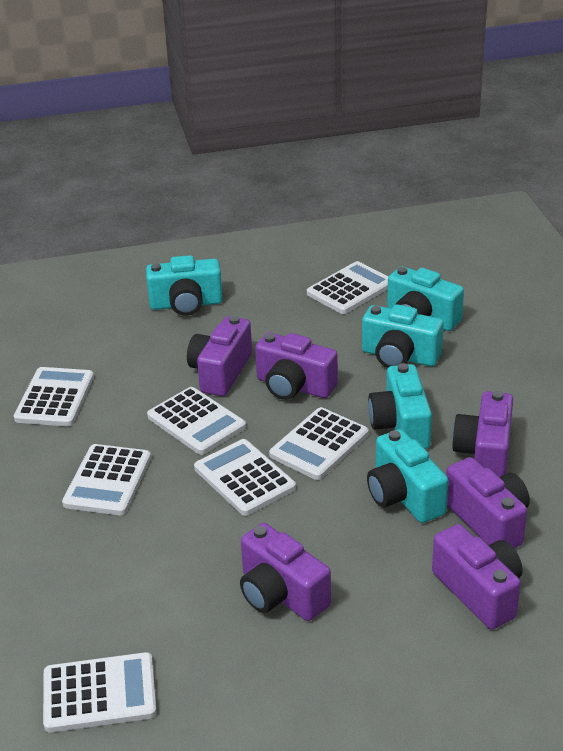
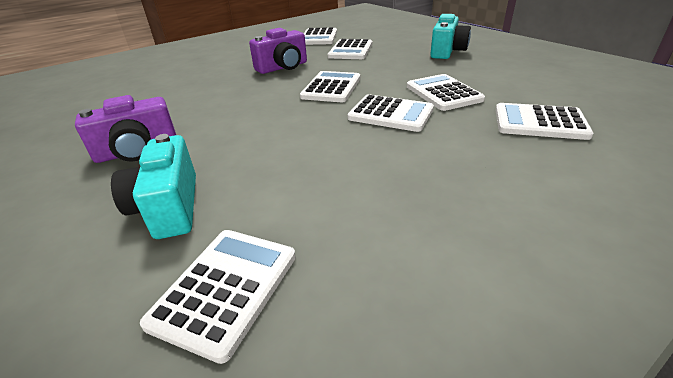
purple camera: [187,316,252,396] [240,523,331,621] [255,332,338,400] [432,524,522,629] [446,457,530,548] [452,391,513,477] = 6 -> [75,95,176,163] [249,28,307,74] = 2
turquoise camera: [146,255,223,316] [362,304,444,368] [367,429,449,523] [368,363,432,449] [387,266,464,331] = 5 -> [111,134,196,239] [430,14,471,59] = 2

